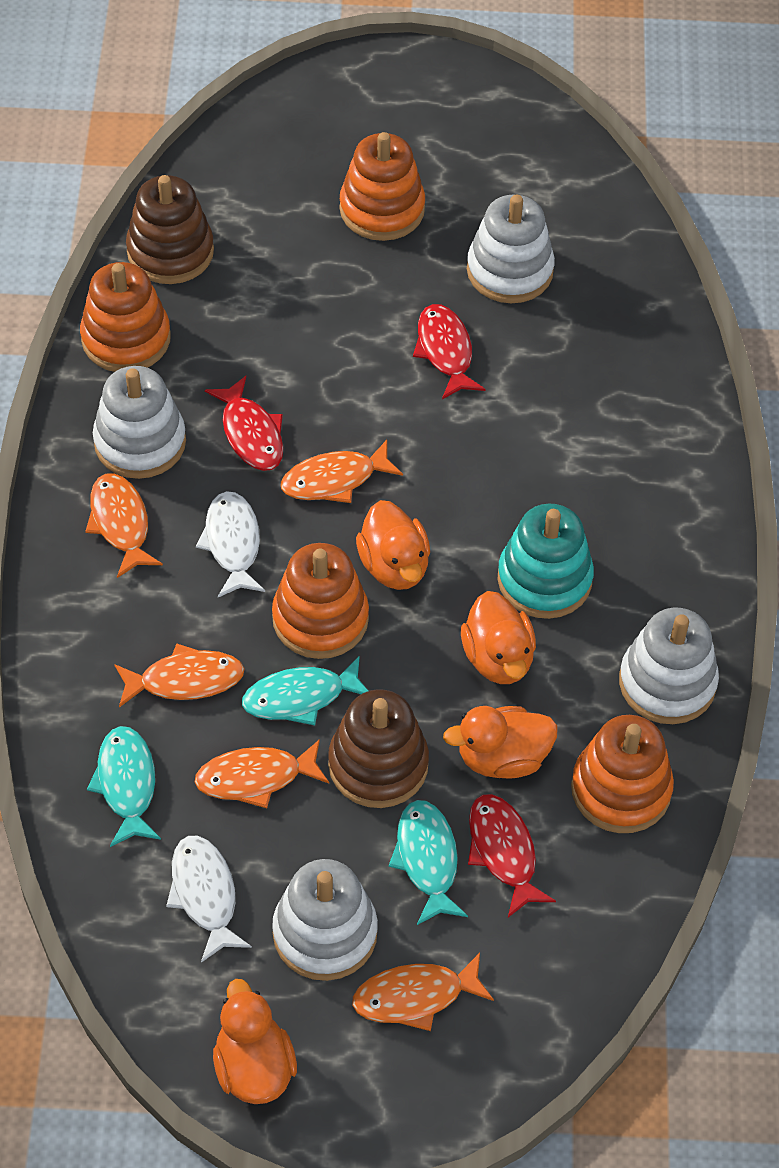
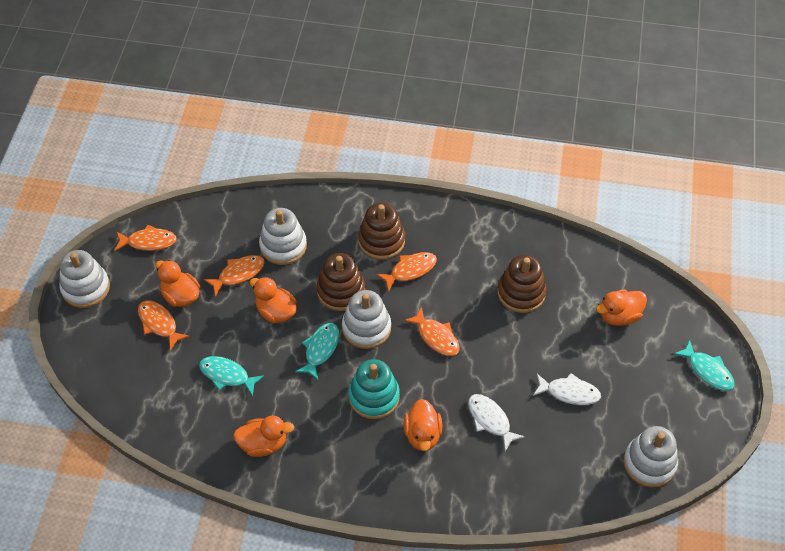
brown stacking toy: [126,175,214,284] [328,689,429,808] = 2 -> [317,253,365,311] [358,203,405,260] [497,255,547,313] = 3
orange duck: [213,979,297,1104] [356,500,430,590] [443,706,558,778] [461,591,536,684] = 4 -> [155,260,200,307] [233,416,294,457] [250,277,297,324] [404,399,442,451] [596,289,647,326] = 5
orange stacking toy: [80,262,171,372] [272,543,369,659] [339,132,425,241] [571,715,674,833] = 4 -> none = 0
red fish: [205,376,283,471] [413,304,485,399] [468,794,556,918] = 3 -> none = 0

